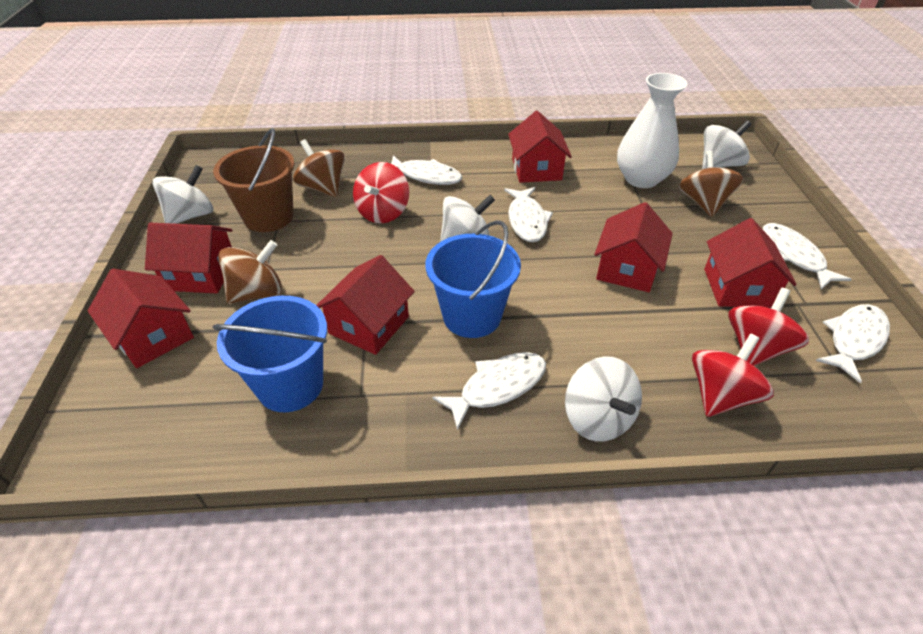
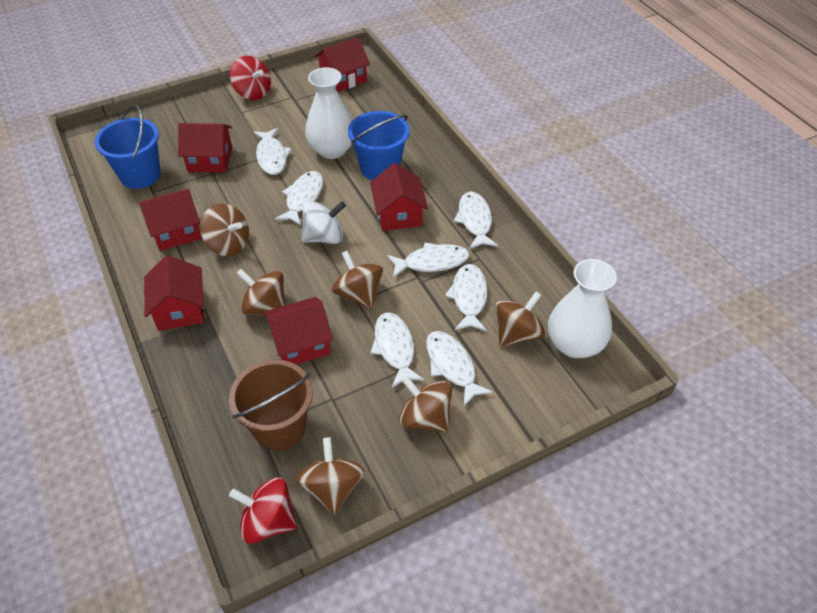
brown spinning top: [218,240,282,303] [293,139,345,197] [679,151,743,217] = 3 -> [200,203,249,256] [236,269,285,315] [296,437,364,515] [332,251,383,309] [399,376,452,432] [495,291,545,347] = 6
red spinning top: [353,162,409,223] [692,334,774,417] [728,288,809,366] = 3 -> [229,477,297,544] [230,56,271,100] = 2
white fish: [391,155,462,185] [433,352,546,431] [504,187,553,242] [763,223,852,290] [816,304,890,383] = 5 -> [253,128,292,175] [275,171,323,225] [370,313,424,388] [387,242,469,278] [426,331,493,406] [445,264,487,331] [454,191,498,249] = 7
white spinning top: [153,165,213,224] [440,195,495,242] [565,356,642,442] [702,120,751,169] = 4 -> [302,201,346,244] = 1
white vase: [617,73,688,188] = 1 -> [305,67,353,159] [548,259,617,358] = 2

